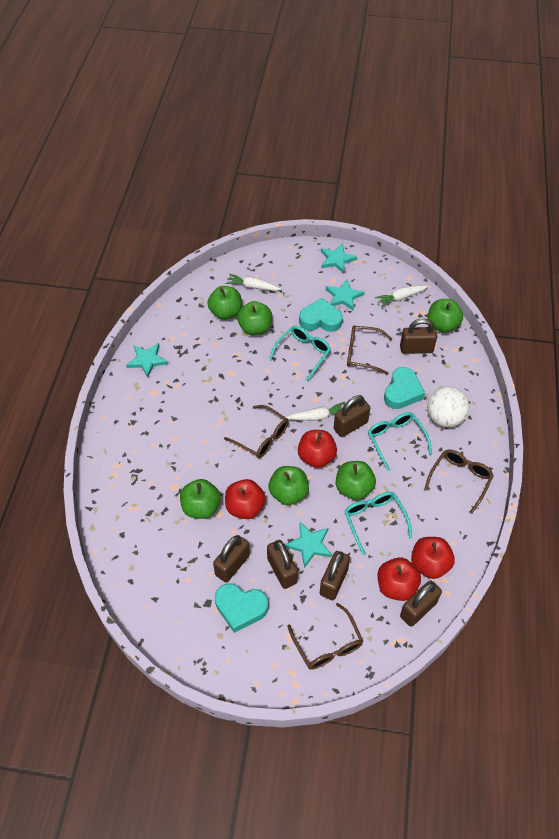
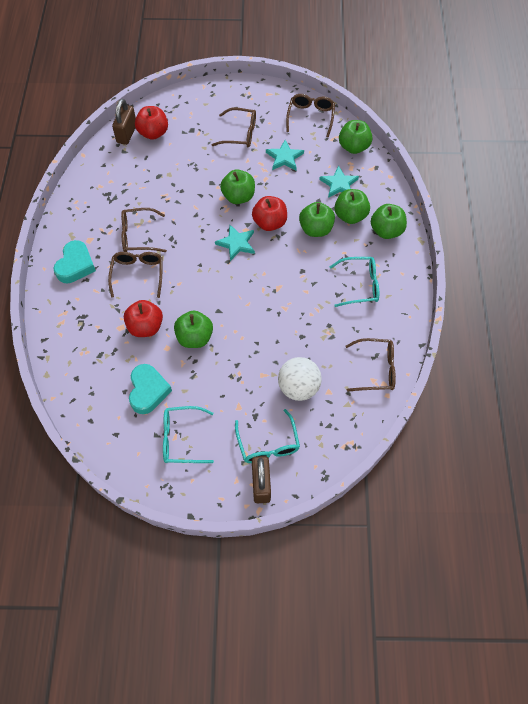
brown glasses: [224,405,289,458] [287,603,363,670] [347,326,392,375] [424,450,494,514] = 4 -> [108,252,163,298] [121,208,167,252] [212,108,256,147] [286,94,335,137] [345,338,396,392] = 5
brown padlock: [213,535,250,583] [267,540,298,589] [320,551,350,600] [334,395,370,437] [400,318,437,354] [400,580,442,627] = 6 -> [112,99,136,145] [252,456,271,503] = 2
red apple: [225,479,266,519] [298,430,337,468] [378,557,421,601] [411,537,455,579] = 4 -> [124,300,163,337] [135,106,168,140] [252,196,287,231] = 3
turquoise heart: [215,584,268,633] [299,298,343,332] [384,367,425,409] = 3 -> [53,240,96,283] [129,364,172,414] = 2
turquoise star: [126,343,168,377] [285,522,332,568] [321,243,357,273] [326,280,364,311] = 4 -> [215,225,255,261] [266,140,304,170] [319,165,359,198] = 3
white carrot: [226,273,281,291] [286,402,345,421] [375,285,428,307] = 3 -> none = 0

